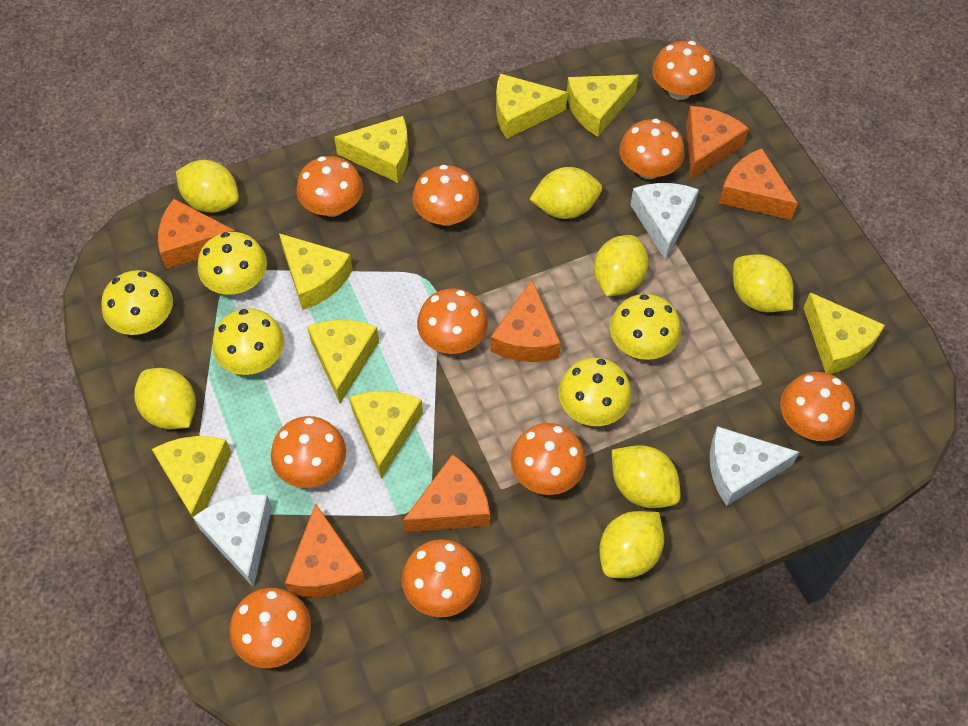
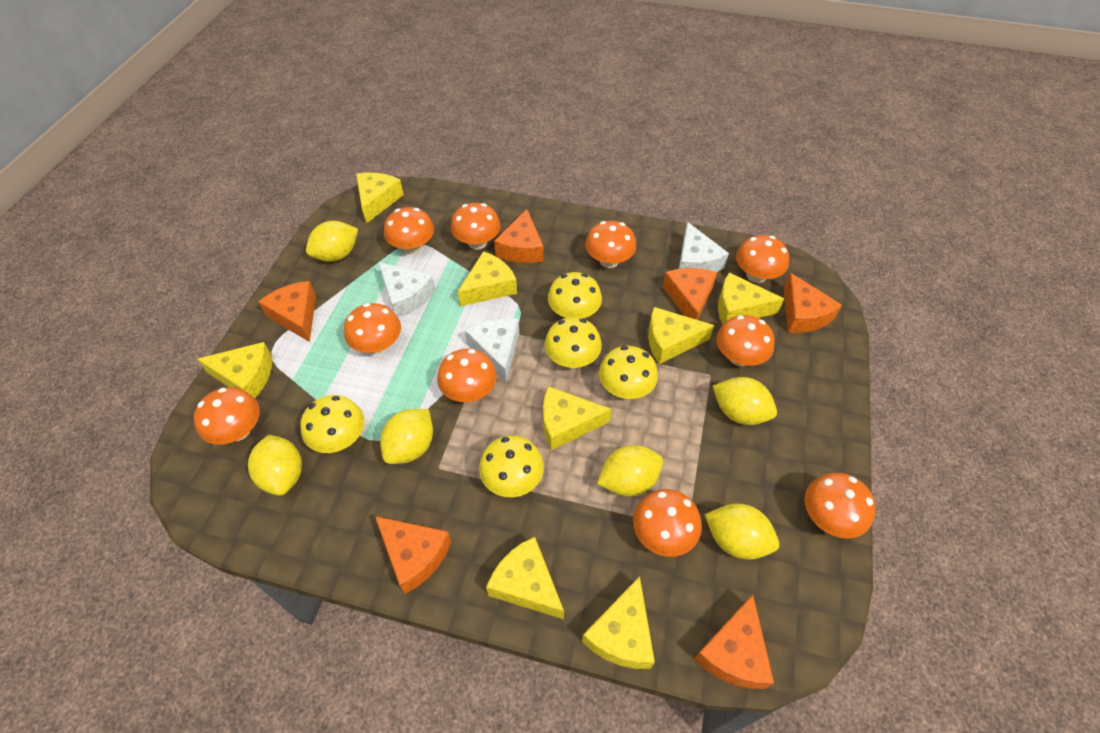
yellow lemon: [134,368,196,429] [176,160,239,213] [529,167,602,219] [594,235,648,296] [599,511,664,578] [612,445,681,508] [733,254,794,312] = 7 -> [248,435,302,496] [306,221,358,262] [380,409,433,464] [597,445,663,497] [704,504,779,560] [713,377,777,425] = 6

